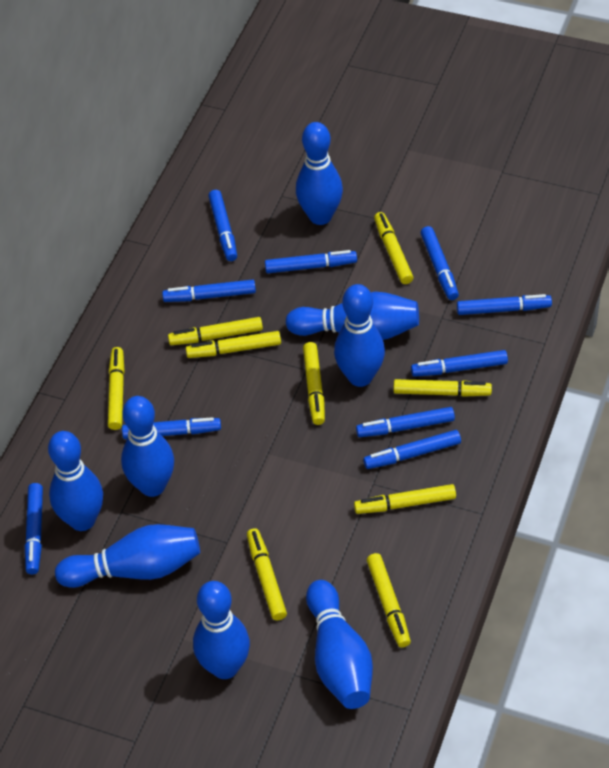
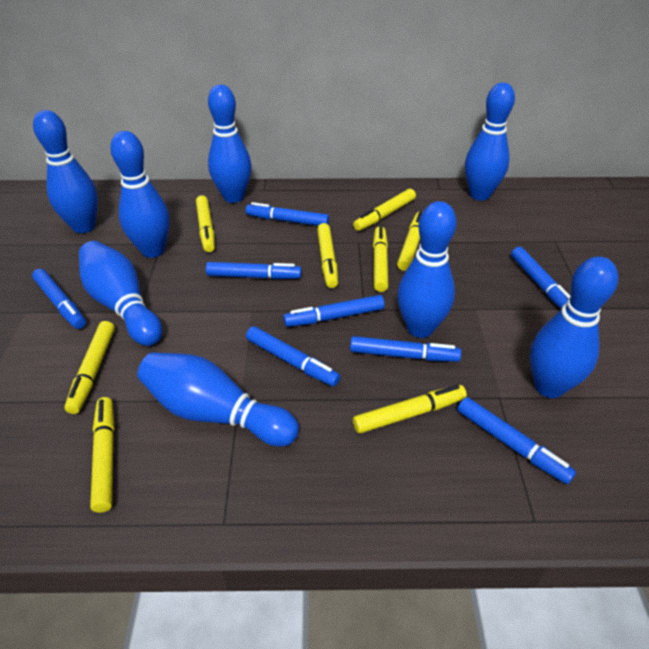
blue marker: [25,483,43,574] [122,417,221,439] [162,280,256,302] [208,190,237,261] [265,250,357,273] [356,407,455,437] [363,430,461,469] [411,350,508,377] [421,226,459,300] [457,294,552,315] = 10 -> [32,269,86,329] [206,262,302,279] [246,202,329,226] [246,326,341,387] [283,295,385,327] [350,336,461,362] [457,397,576,484] [511,247,570,309] = 8
yellow marker: [108,347,125,430] [168,317,263,345] [186,331,281,358] [247,528,287,620] [303,342,325,425] [354,484,456,514] [367,553,411,648] [374,212,413,284] [394,379,492,397] = 9 -> [64,321,115,414] [90,397,115,513] [196,195,215,252] [317,223,338,288] [353,189,416,231] [353,385,467,434] [373,226,388,292] [397,211,422,271] = 8

